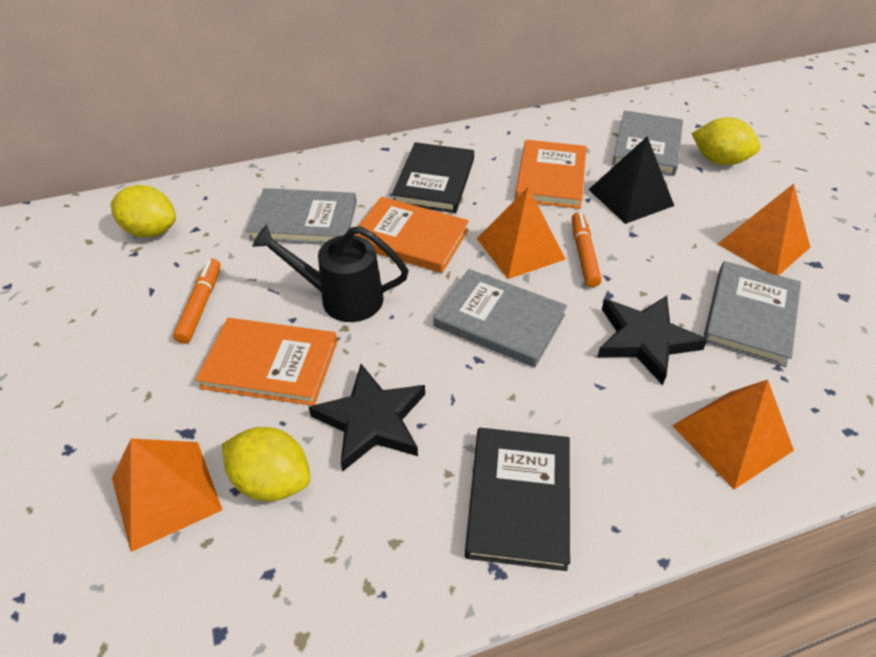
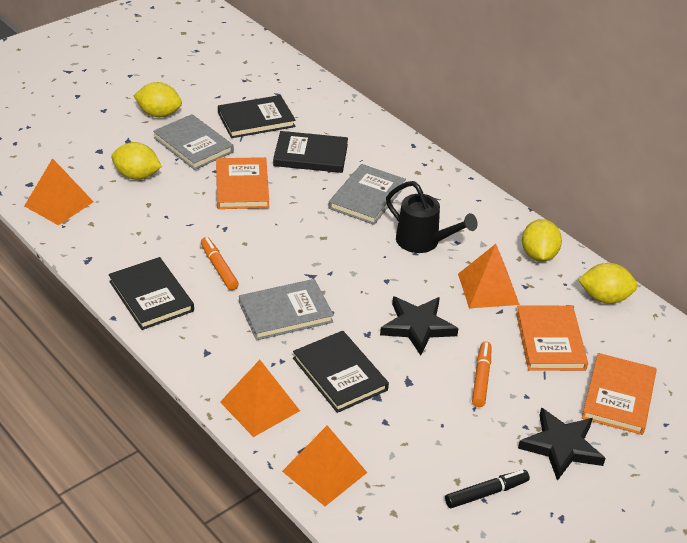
black book: [392,142,474,213] [465,428,570,571] = 2 -> [109,257,194,330] [218,95,296,138] [273,131,348,173] [293,331,389,413] = 4
black marker: none = 0 -> [445,470,530,508] = 1
black pyramid: [588,136,674,224] = 1 -> none = 0
grey book: [246,188,357,245] [433,269,567,367] [612,111,683,176] [704,261,801,367] = 4 -> [153,114,234,170] [239,279,334,340] [328,164,406,225] = 3
yellow lemon: [111,185,176,237] [222,427,310,501] [692,117,761,165] = 3 -> [111,142,162,180] [134,82,182,117] [522,219,562,262] [578,263,638,304] = 4

